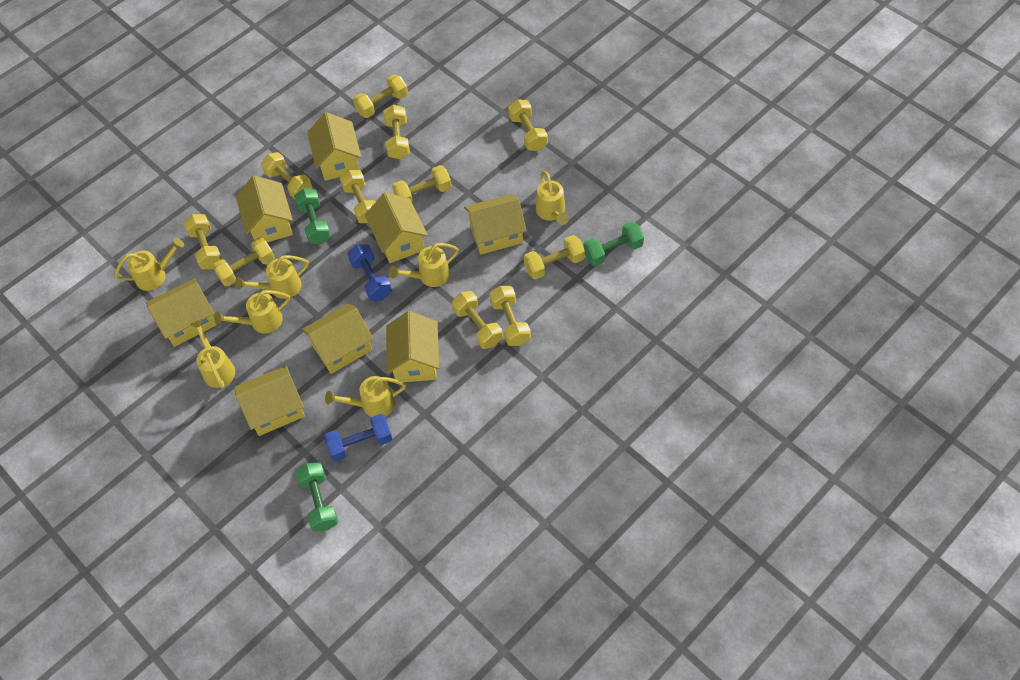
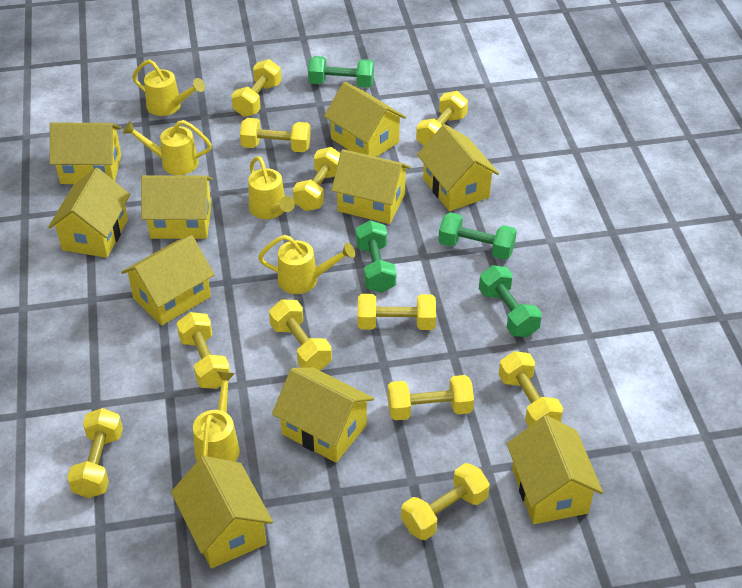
blue dumbbell: [324,414,392,462] [348,244,392,301] = 2 -> none = 0
green dumbbell: [294,189,331,244] [296,462,338,532] [583,222,644,266] = 3 -> [308,56,374,88] [356,220,396,293] [438,212,517,260] [479,265,542,337] = 4
yellow house: [146,278,216,347] [234,366,305,436] [236,175,293,242] [302,303,373,374] [307,112,361,181] [365,192,428,263] [386,311,439,382] [464,194,527,255] = 8 -> [48,168,131,258] [50,122,121,184] [121,235,215,326] [141,175,213,239] [171,456,273,569] [272,367,374,463] [324,82,406,157] [331,149,411,224] [417,124,499,211] [507,415,603,524] = 10
yellow watering can: [114,238,184,291] [190,319,235,389] [214,290,290,334] [235,255,309,299] [325,376,406,417] [389,243,459,287] [536,171,569,225] = 7 -> [123,120,212,175] [132,59,205,116] [193,371,240,462] [248,156,295,219] [258,235,355,294] = 5

